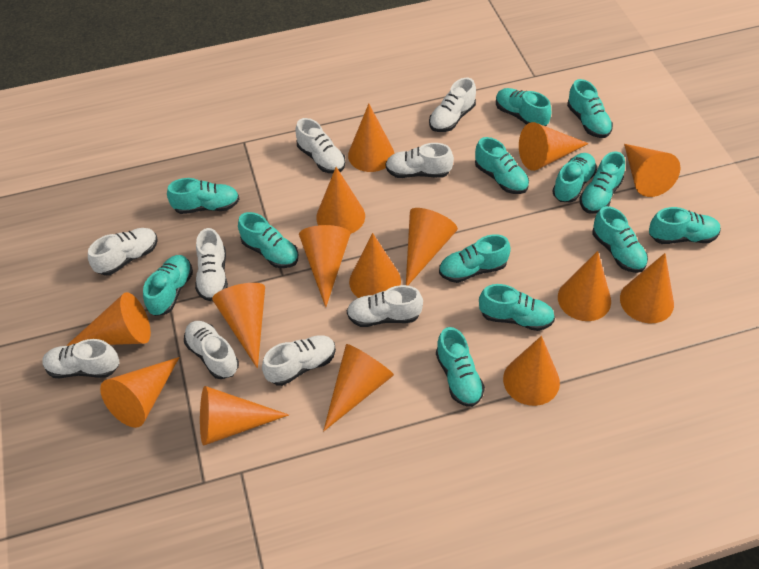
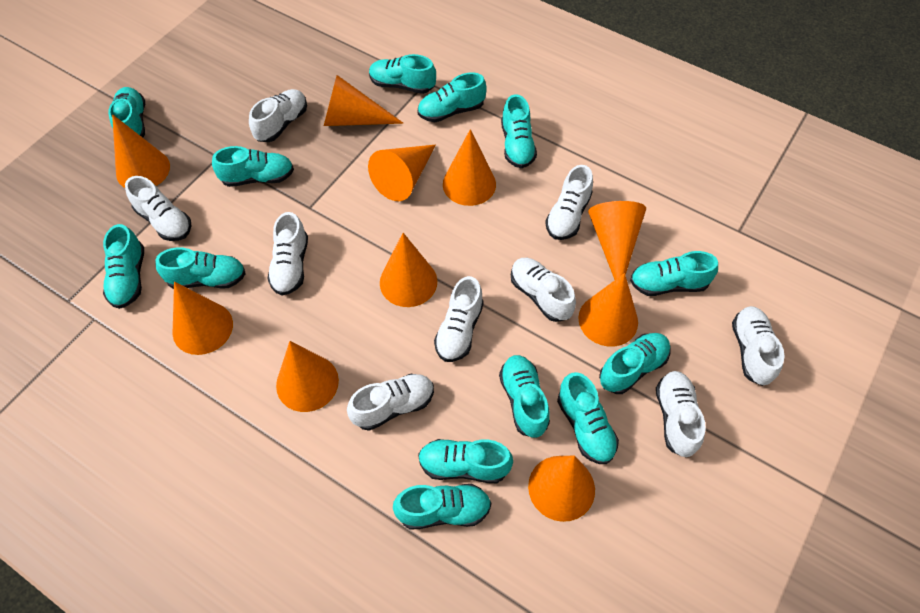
orange cone: [66,292,151,346] [100,357,179,428] [200,386,289,446] [212,283,265,368] [299,225,350,307] [316,167,365,234] [323,344,394,431] [348,104,394,172] [349,233,401,298] [406,208,458,286] [503,336,560,406] [519,122,589,171] [558,251,611,321] [620,253,674,324] [624,144,681,197] = 15 -> [112,114,170,188] [172,282,233,355] [276,341,339,412] [324,75,404,126] [368,144,436,201] [380,233,437,307] [443,129,496,206] [528,456,595,522] [578,273,638,347] [588,201,646,280] = 10

